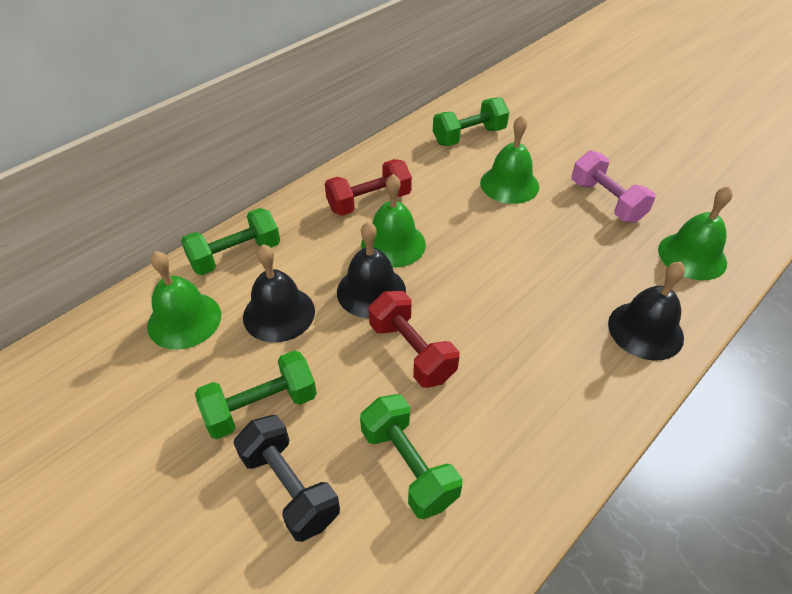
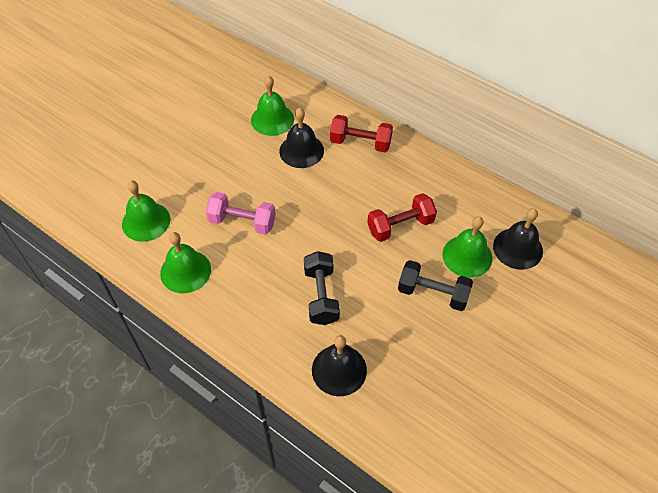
black dumbbell: [234,415,340,542] = 1 -> [304,251,340,325] [398,260,473,311] = 2
green dumbbell: [181,208,280,275] [195,350,317,439] [360,394,462,519] [433,97,509,146] = 4 -> none = 0

